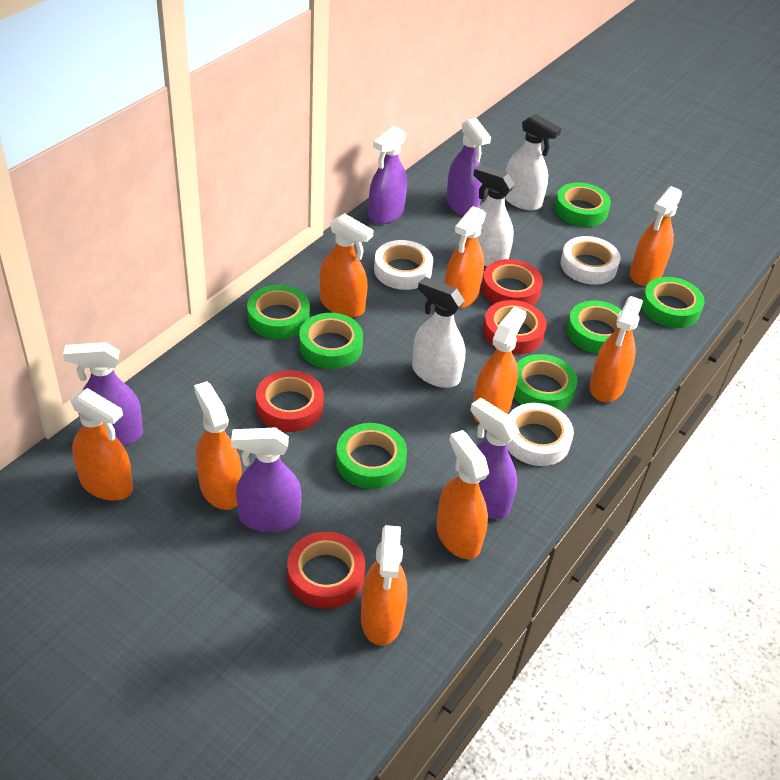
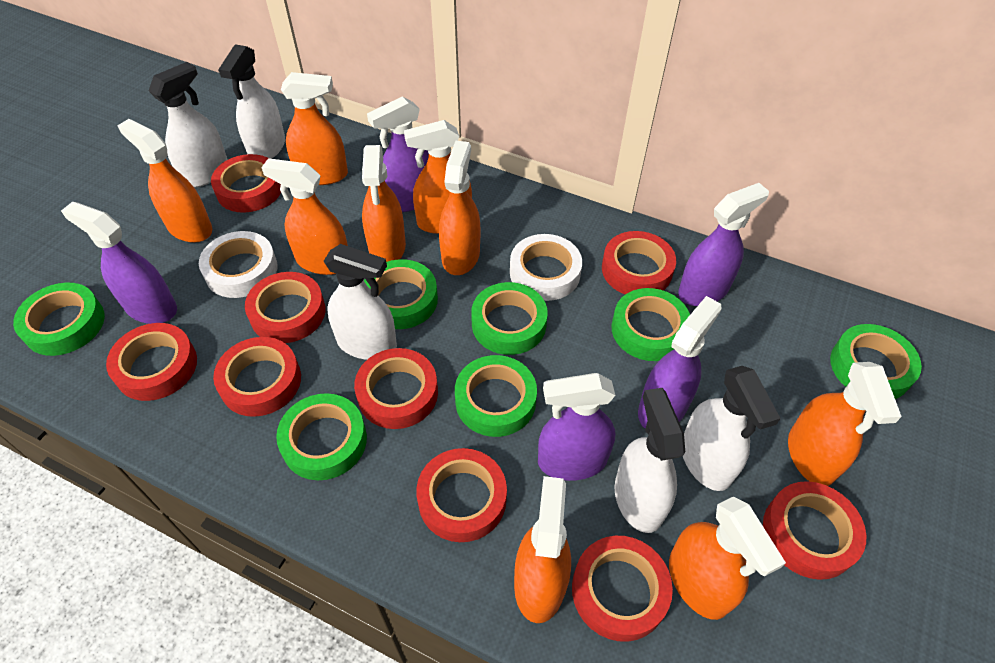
red tape: [256,370,324,432] [287,532,365,609] [482,259,543,305] [483,300,547,354] = 4 -> [106,323,197,401] [211,154,281,213] [213,337,301,417] [245,272,325,343] [354,348,438,429] [416,448,507,542] [572,536,673,642] [602,231,676,294] [763,481,866,580] = 9
white spray bottle: [412,277,465,388] [473,164,515,267] [505,114,561,211] = 3 -> [149,62,228,188] [218,44,285,159] [324,244,397,360] [615,388,685,533] [683,366,781,491] = 5
white tape: [374,240,433,290] [507,403,574,466] [561,236,620,285] = 3 -> [199,231,277,298] [510,234,582,301] = 2

